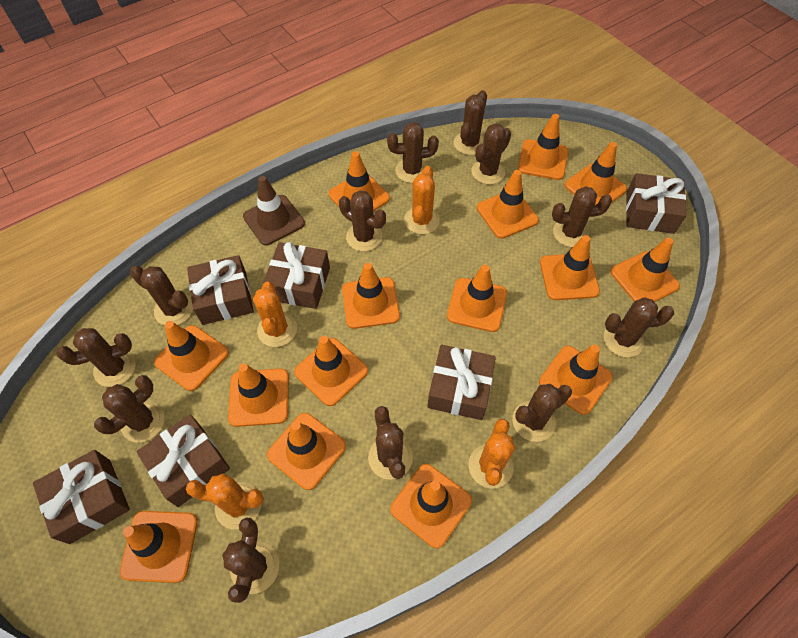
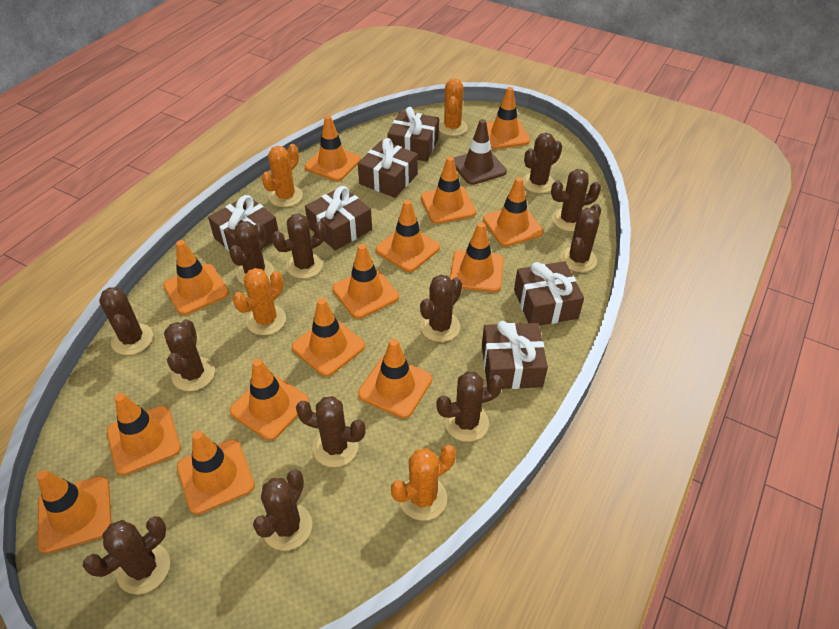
orange traffic cone: [119,511,198,583] [154,321,229,391] [228,363,289,427] [267,413,346,490] [294,336,368,406] [329,151,390,211] [342,263,400,329] [390,464,472,548] [447,265,507,332] [477,170,539,239] [518,114,568,180] [539,344,613,415] [540,235,600,300] [564,142,627,205] [611,238,680,302] = 15 -> [37,470,112,554] [107,393,181,475] [163,240,229,315] [177,431,255,514] [230,359,309,440] [292,298,365,377] [304,115,361,181] [332,244,399,319] [358,339,432,418] [376,200,440,272] [421,156,476,224] [450,222,504,292] [483,177,543,246] [486,87,530,149] = 14

